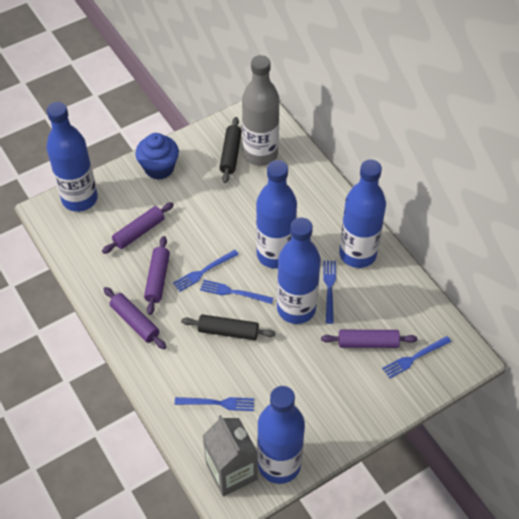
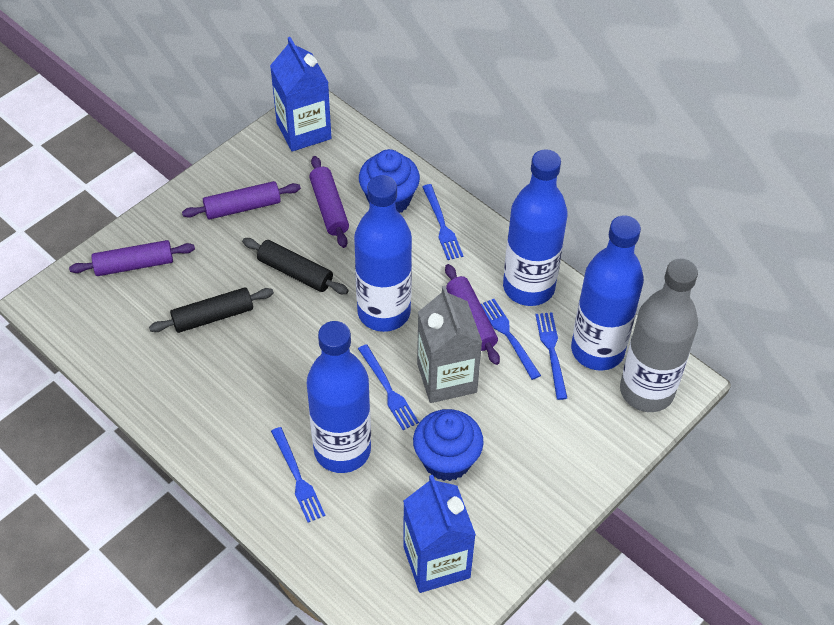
blue bottle: [46,102,98,212] [256,160,297,269] [257,386,305,484] [277,217,321,324] [339,159,386,268] = 5 -> [307,321,371,473] [354,175,412,332] [503,149,568,306] [571,215,644,371] = 4
blue carton: none = 0 -> [270,37,332,151] [403,475,476,593] = 2
blue cupcake: [135,133,179,180] = 1 -> [359,149,420,213] [413,409,484,481] = 2

